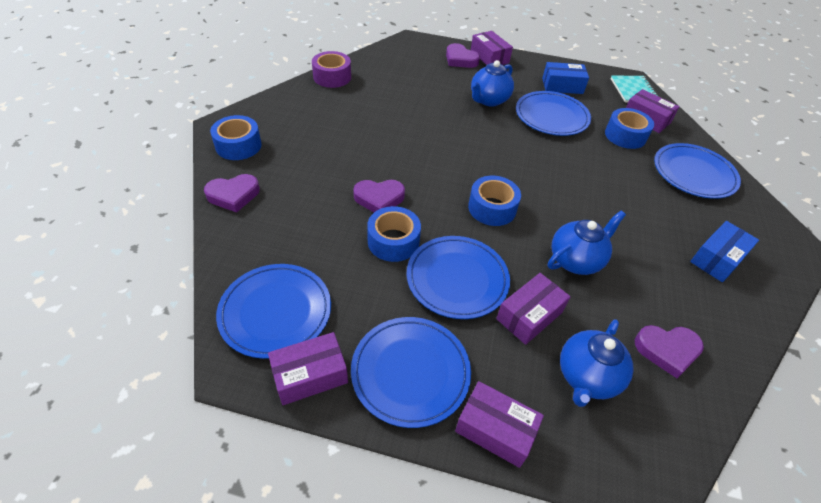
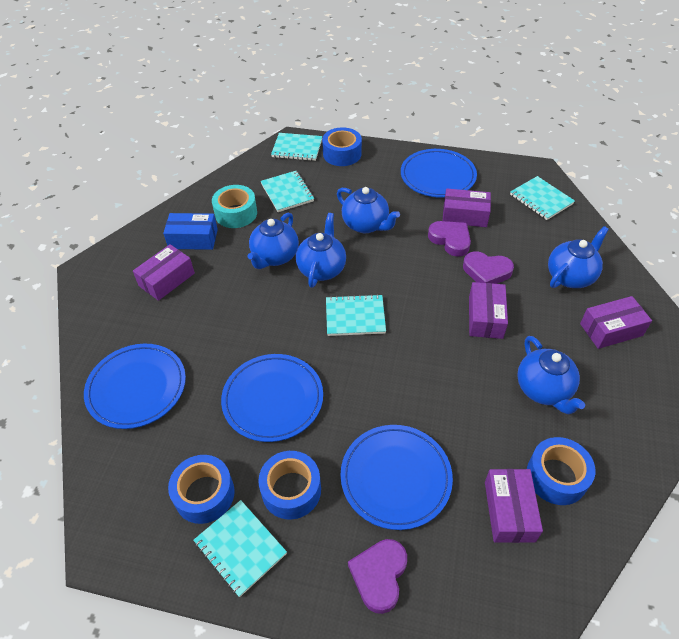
blue box: [542,62,589,94] [690,221,759,282] = 2 -> [163,213,218,250] = 1
blue plate: [216,264,331,359] [351,317,471,428] [407,236,510,319] [516,91,591,136] [654,143,741,199] = 5 -> [84,344,186,429] [221,354,323,442] [341,425,453,530] [401,149,477,198] = 4
blue teapot: [471,60,514,107] [548,211,626,275] [560,319,634,407] = 3 -> [247,213,299,269] [296,213,346,288] [337,187,400,233] [517,336,585,415] [548,226,609,288] = 5
purple heart: [204,174,260,213] [353,180,405,212] [446,43,480,68] [635,325,704,378] = 4 -> [348,539,407,614] [428,221,471,257] [463,252,514,284] = 3
purple tape: [312,51,351,88] = 1 -> none = 0
turquoise notebook: [610,76,659,102] = 1 -> [193,500,287,597] [261,171,314,212] [271,133,322,161] [326,294,386,336] [510,176,575,220] = 5
turquoise tape: none = 0 -> [212,185,257,228] = 1

